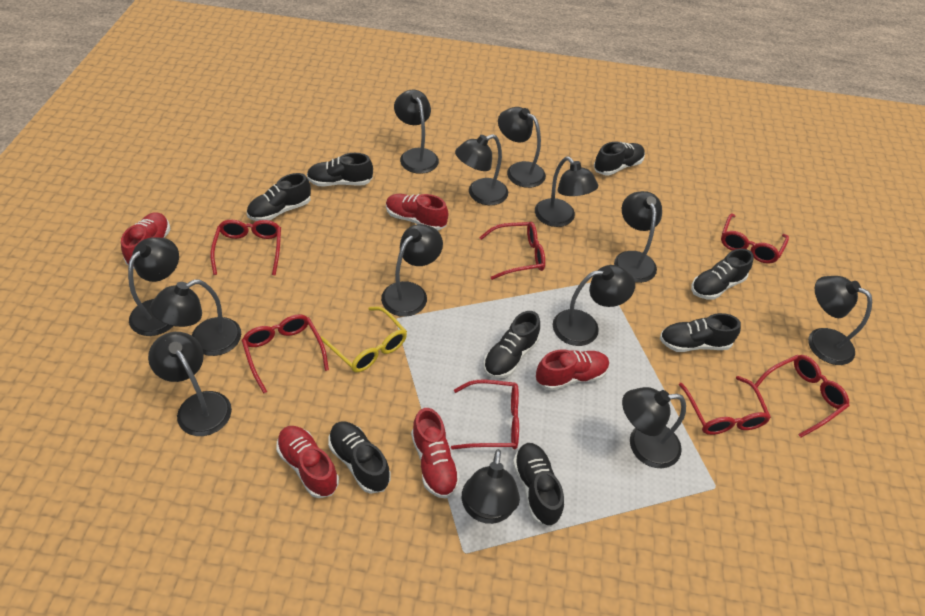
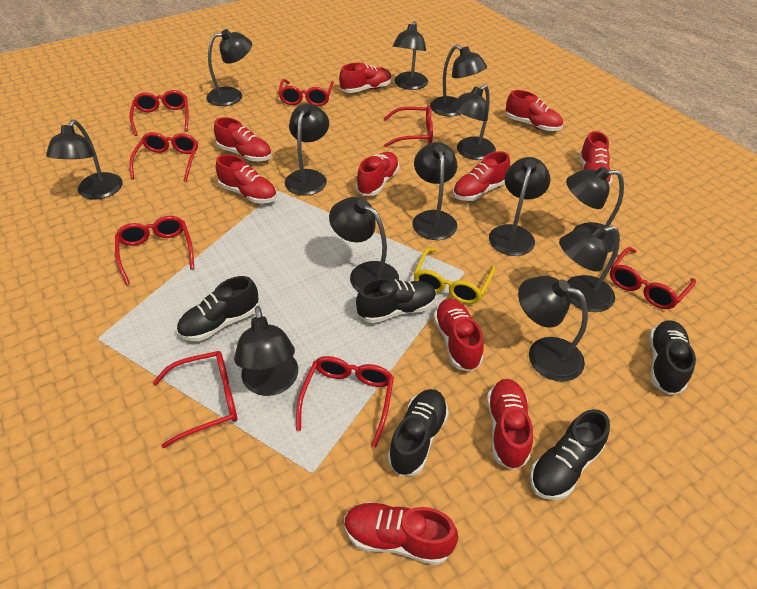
black shoe: [247,173,311,221] [307,153,373,186] [328,421,391,494] [483,311,540,378] [513,443,564,527] [594,142,645,176] [660,313,741,352] [691,249,754,300] = 8 -> [177,276,259,341] [356,278,436,323] [387,389,449,476] [530,409,610,500] [649,320,696,395] = 5
red glasses: [211,220,281,275] [242,315,329,394] [451,380,519,450] [479,222,545,280] [679,376,771,435] [721,214,789,264] [755,355,849,438] = 7 -> [115,216,194,285] [129,90,189,136] [129,132,198,182] [153,351,237,448] [278,79,334,106] [296,356,394,447] [383,106,433,147] [610,247,696,309] = 8
red shoe: [121,212,170,269] [276,426,339,498] [386,194,448,231] [411,408,460,499] [536,350,609,391] = 5 -> [214,117,272,161] [216,154,277,204] [339,63,392,93] [344,502,458,565] [356,152,399,196] [433,299,484,372] [453,151,510,201] [487,379,533,470] [506,90,563,131] [579,131,613,185] = 10

